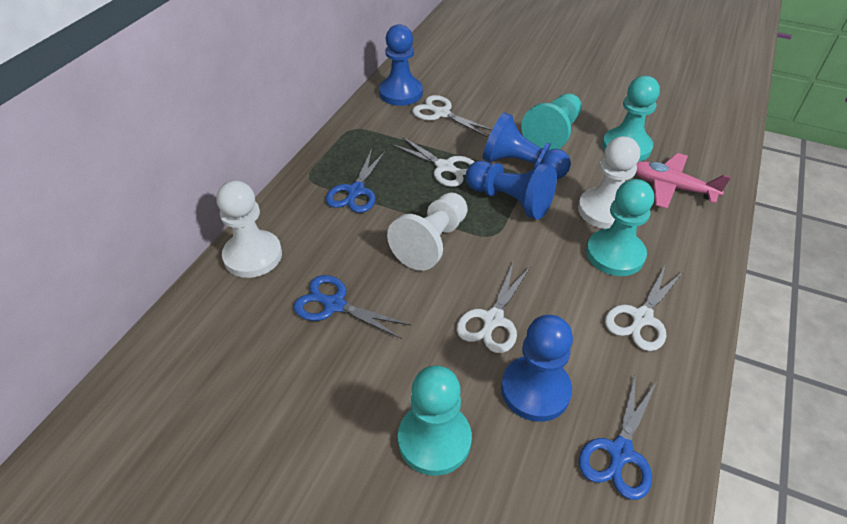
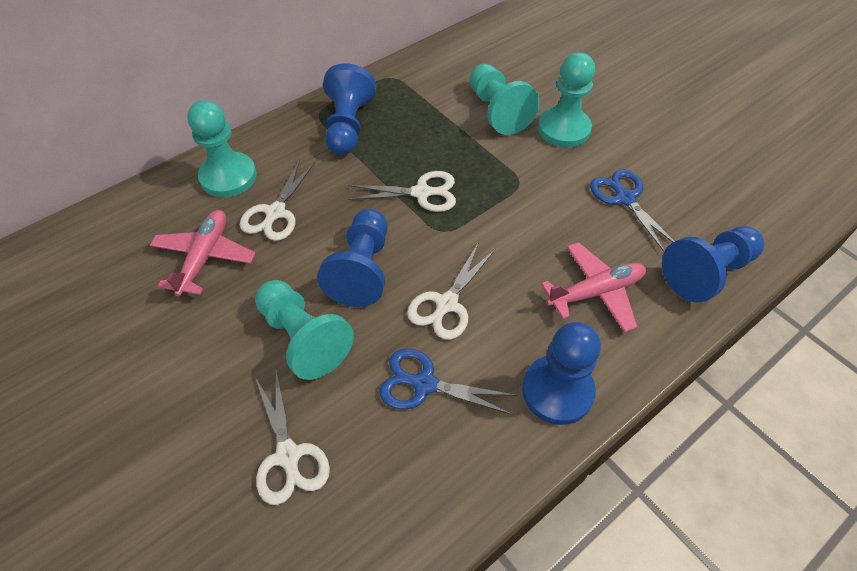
blue scissors: [293,275,411,339] [326,149,386,213] [579,373,657,500] = 3 -> [379,348,517,415] [590,169,675,252] = 2
pink plane: [636,153,731,209] = 1 -> [150,210,256,297] [541,242,646,333] = 2
white pawn: [216,180,282,278] [387,192,468,271] [578,136,640,229] = 3 -> none = 0

